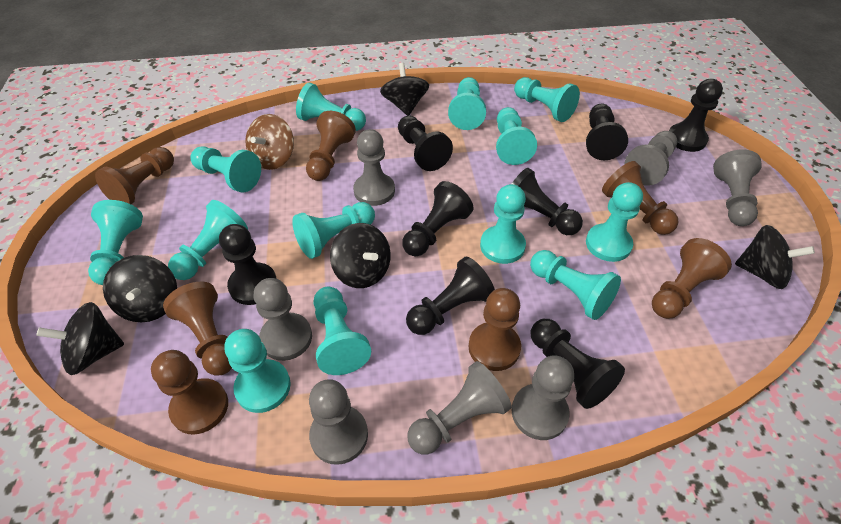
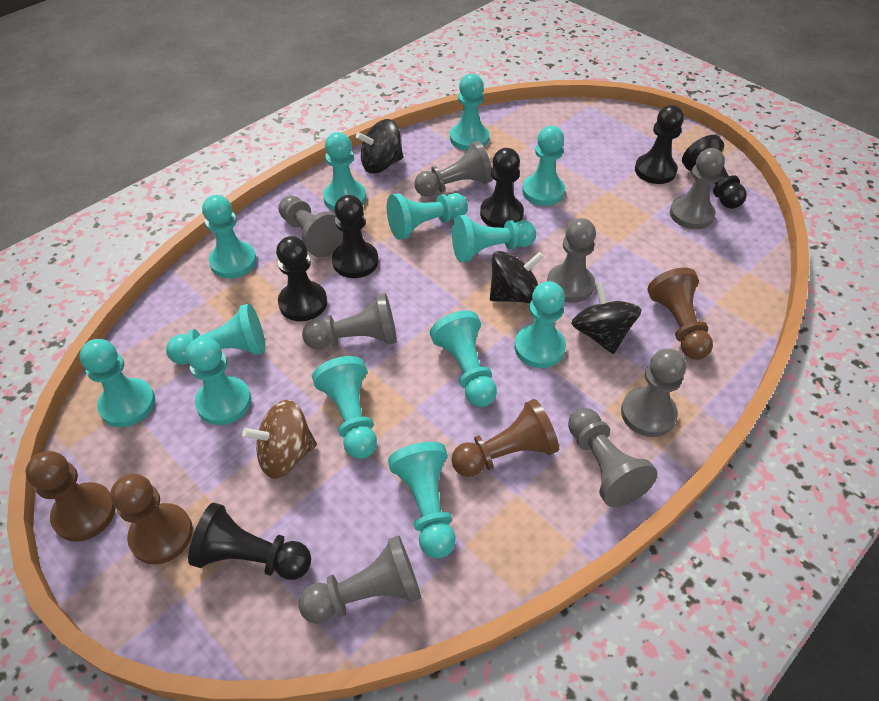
black pawn: [219,224,277,305] [398,116,453,171] [402,181,473,256] [406,257,495,335] [512,168,583,235] [530,319,625,409] [586,103,628,160] [669,79,723,152] = 8 -> [188,503,311,580] [276,236,327,321] [332,195,378,278] [480,148,524,228] [635,105,684,184] [682,135,747,209] = 6
black spinning top: [36,302,124,375] [103,255,177,322] [330,223,391,288] [380,63,429,116] [735,225,815,289] = 5 -> [356,119,403,174] [490,251,544,303] [571,281,642,354] = 3
brown pawn: [95,147,174,204] [151,350,228,434] [163,282,232,376] [306,111,356,181] [468,288,521,371] [602,161,679,235] [652,238,732,319] = 7 -> [26,451,116,542] [110,474,193,564] [451,399,559,477] [647,268,713,360] = 4
grey pawn: [254,278,312,361] [309,379,368,465] [353,129,395,206] [407,361,512,455] [511,356,574,440] [624,131,677,186] [713,149,762,226] = 7 -> [278,195,343,257] [298,535,421,624] [302,293,397,349] [414,141,493,197] [547,218,596,303] [568,408,657,507] [621,349,686,437] [670,148,725,229] = 8

